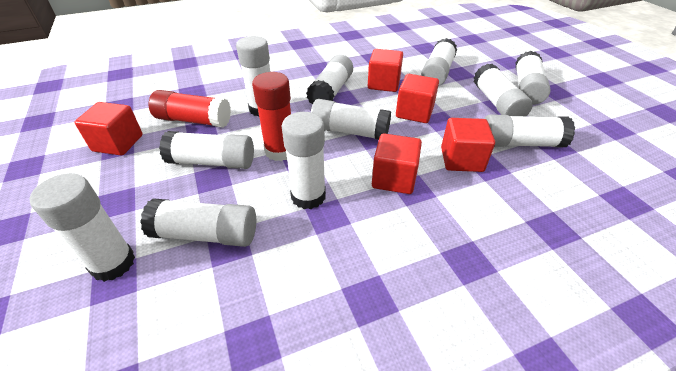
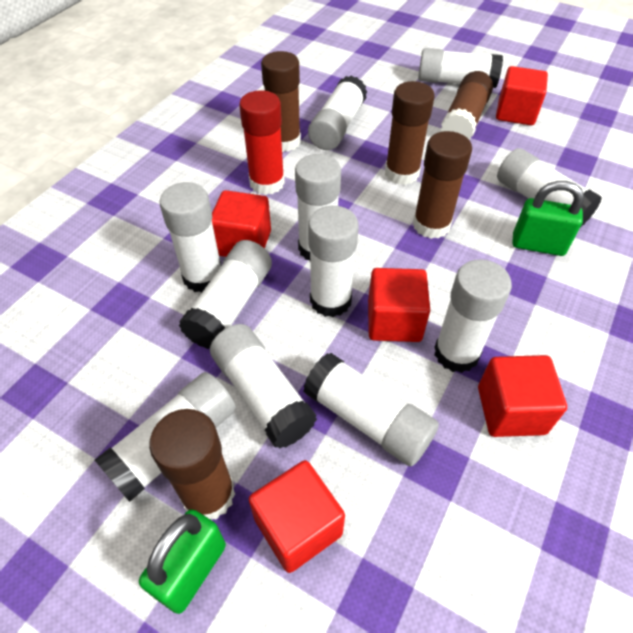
brown glue stick: none = 0 -> [149,409,235,520] [261,51,301,152] [385,81,435,185] [413,131,472,239] [441,71,493,140] = 5
green padlock: none = 0 -> [139,509,226,614] [512,181,584,256] = 2
red glue stick: [149,90,231,128] [252,72,291,161] = 2 -> [239,90,285,195] = 1

